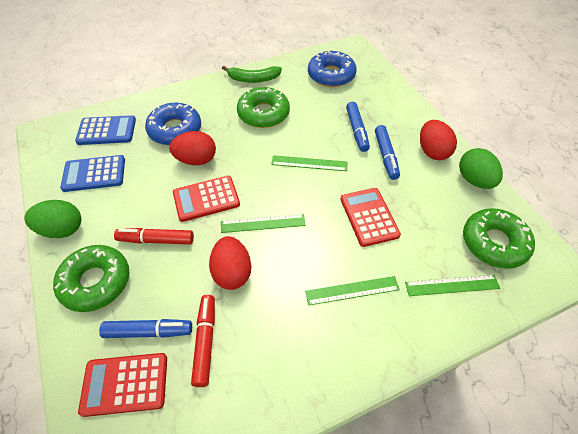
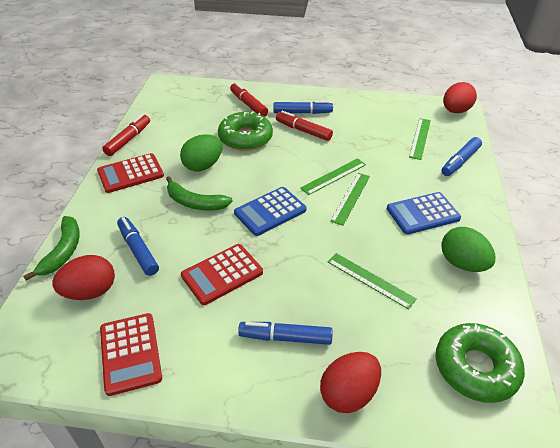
blue donut: [145,102,201,145] [308,51,357,87] = 2 -> none = 0
blue marker: [99,319,192,338] [346,102,370,152] [375,125,400,180] = 3 -> [117,217,159,276] [238,322,333,345] [274,101,333,114] [441,137,482,176] = 4
green banana: [222,66,282,83] = 1 -> [23,216,80,281] [166,176,233,211] = 2
green donut: [53,245,129,312] [237,87,290,128] [463,208,535,269] = 3 -> [218,111,273,151] [436,323,525,403] = 2
red marker: [114,228,194,244] [191,295,215,387] = 2 -> [102,114,150,156] [230,82,268,117] [276,111,333,141] = 3

